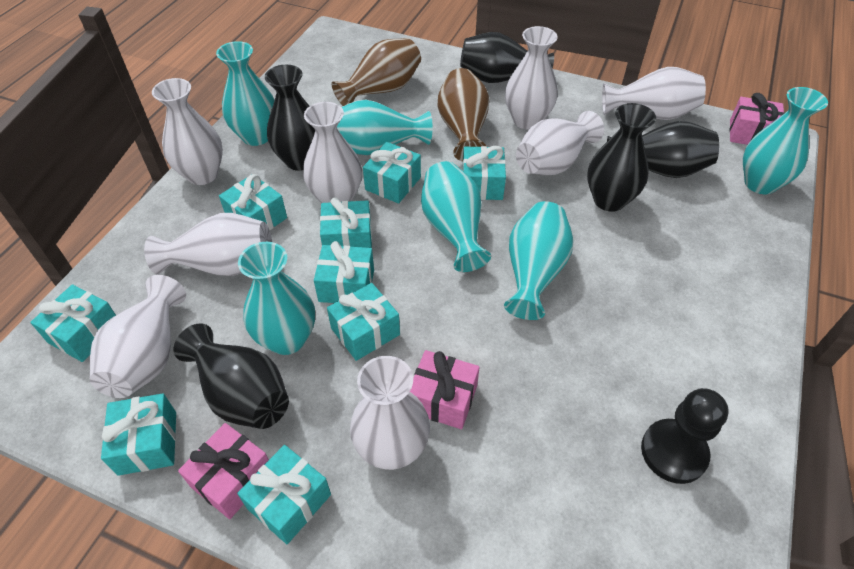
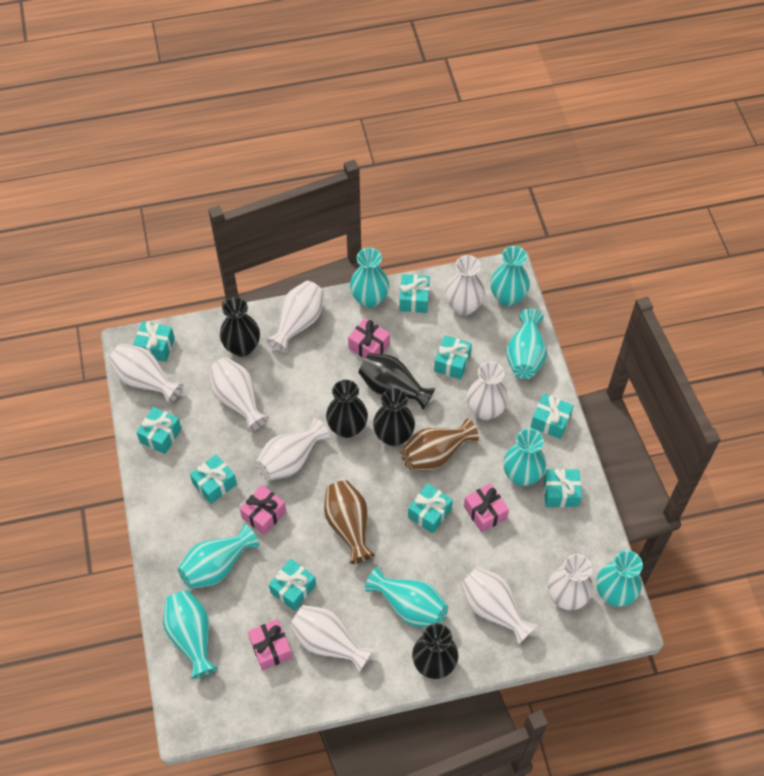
black pawn: [641,388,729,484] = 1 -> none = 0
pink gift: [178,423,269,519] [410,350,480,429] [730,93,784,145] = 3 -> [240,485,286,535] [248,619,292,670] [348,318,390,359] [464,483,509,533] = 4
turquoise vase: [216,41,275,146] [238,242,315,355] [337,100,432,155] [421,161,491,272] [504,201,573,320] [743,87,828,194] = 6 -> [163,590,218,679] [178,524,259,589] [350,248,389,308] [365,567,448,627] [490,246,530,306] [503,428,546,486] [507,308,547,379] [596,550,643,607] = 8
white vase: [90,275,186,398] [144,213,272,276] [152,78,223,185] [303,102,362,203] [350,356,430,470] [505,26,558,130] [516,111,604,176] [602,67,706,120] = 8 -> [109,344,183,404] [209,357,269,432] [255,418,330,481] [266,281,324,353] [289,605,374,673] [445,255,485,316] [461,567,538,645] [467,362,508,420] [548,554,593,610] = 9

